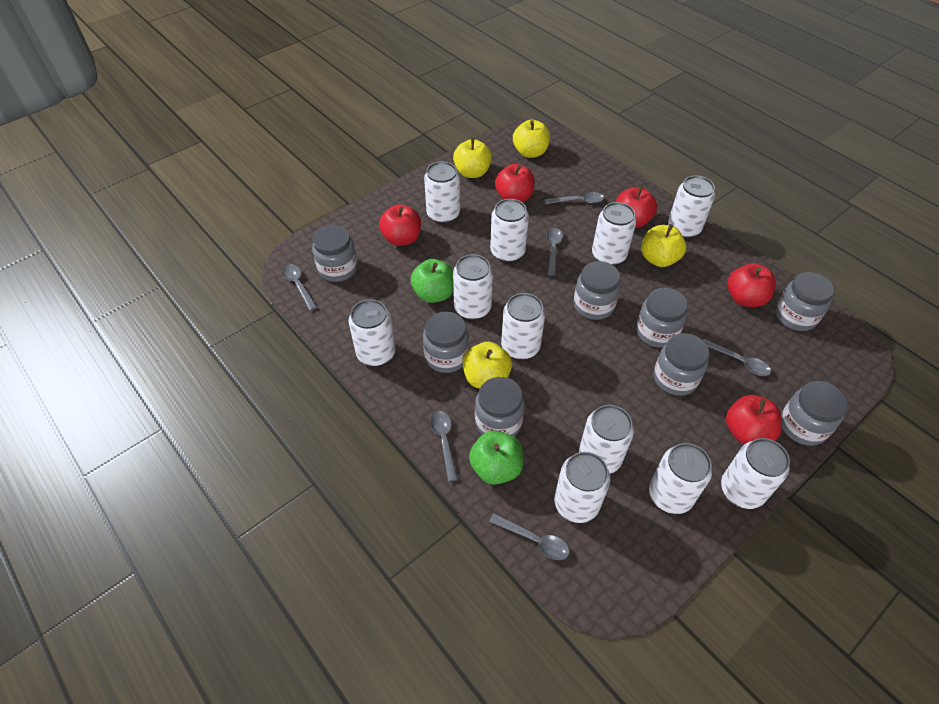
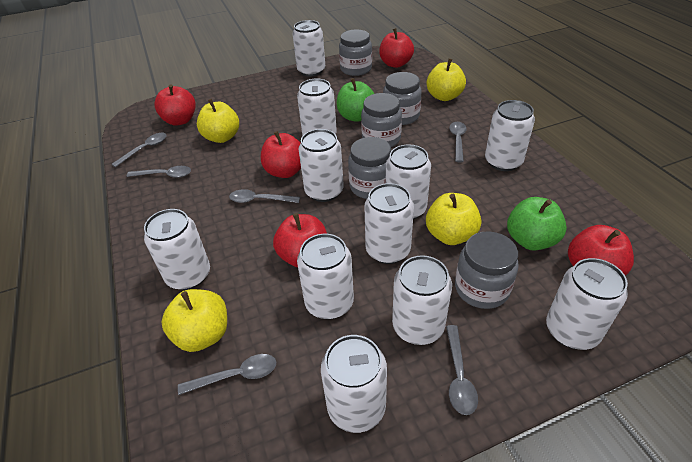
grey jar: [312,225,358,282] [423,312,469,373] [475,377,525,436] [573,261,621,320] [636,288,688,348] [654,333,709,396] [775,272,835,331] [781,381,848,446] = 8 -> [339,30,372,76] [348,137,391,199] [361,93,402,147] [383,72,421,125] [455,231,519,309] = 5

